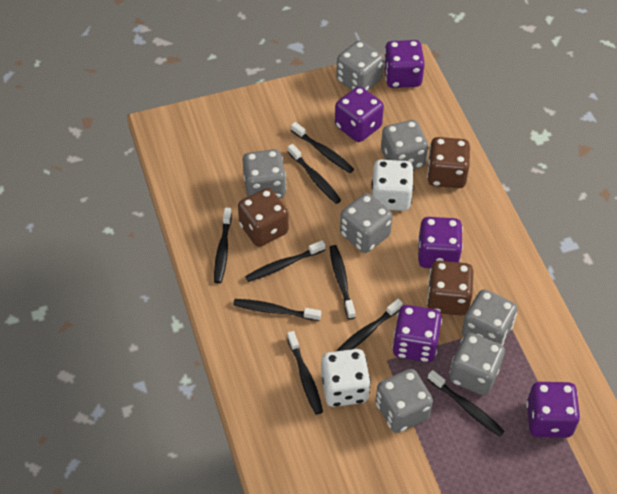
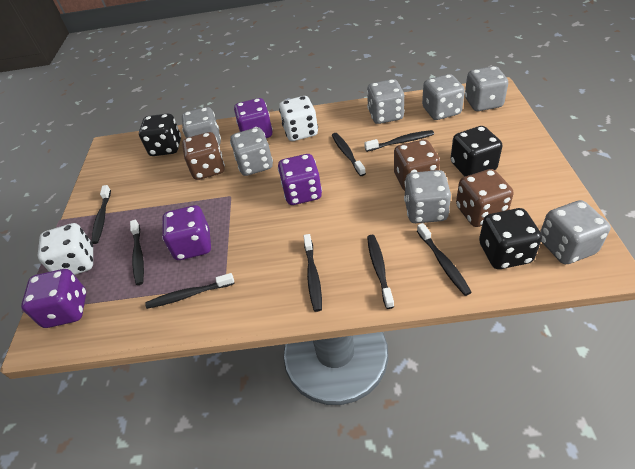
black dice: none = 0 -> [139,113,181,156] [451,126,502,177] [479,208,542,269] = 3
black toothbrush: [214,207,232,283] [233,299,321,321] [245,240,325,282] [287,331,323,415] [288,144,341,204] [291,122,354,173] [330,245,356,319] [336,299,403,351] [428,370,505,437] = 9 -> [91,185,111,244] [130,220,144,285] [145,273,235,309] [304,234,322,312] [332,133,366,176] [364,130,434,152] [367,235,394,309] [417,223,472,296] = 8
purple dice: [335,86,384,142] [383,40,425,88] [392,305,442,362] [418,217,463,268] [526,382,580,438] = 5 -> [21,269,86,328] [162,205,211,260] [234,98,273,138] [278,154,322,205] = 4

